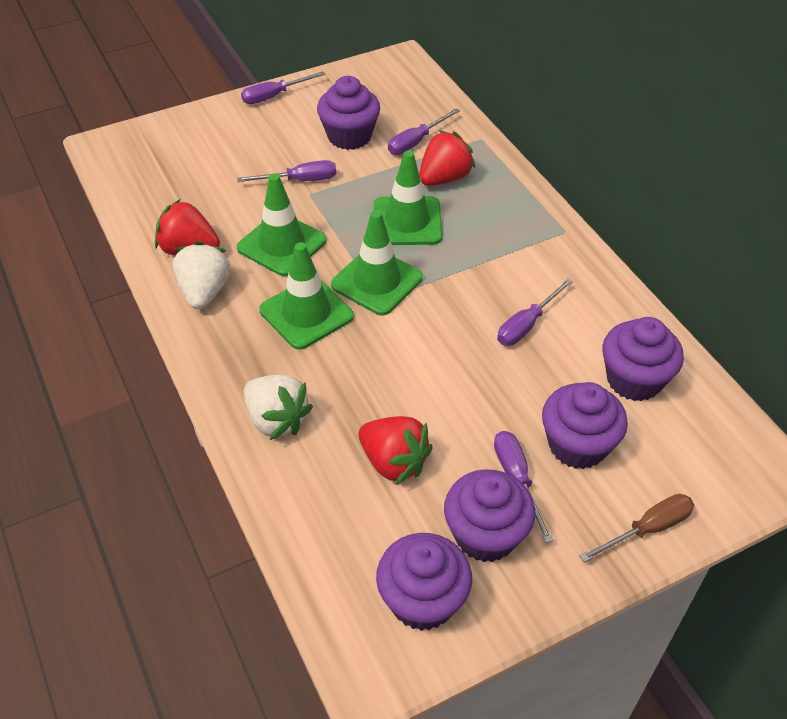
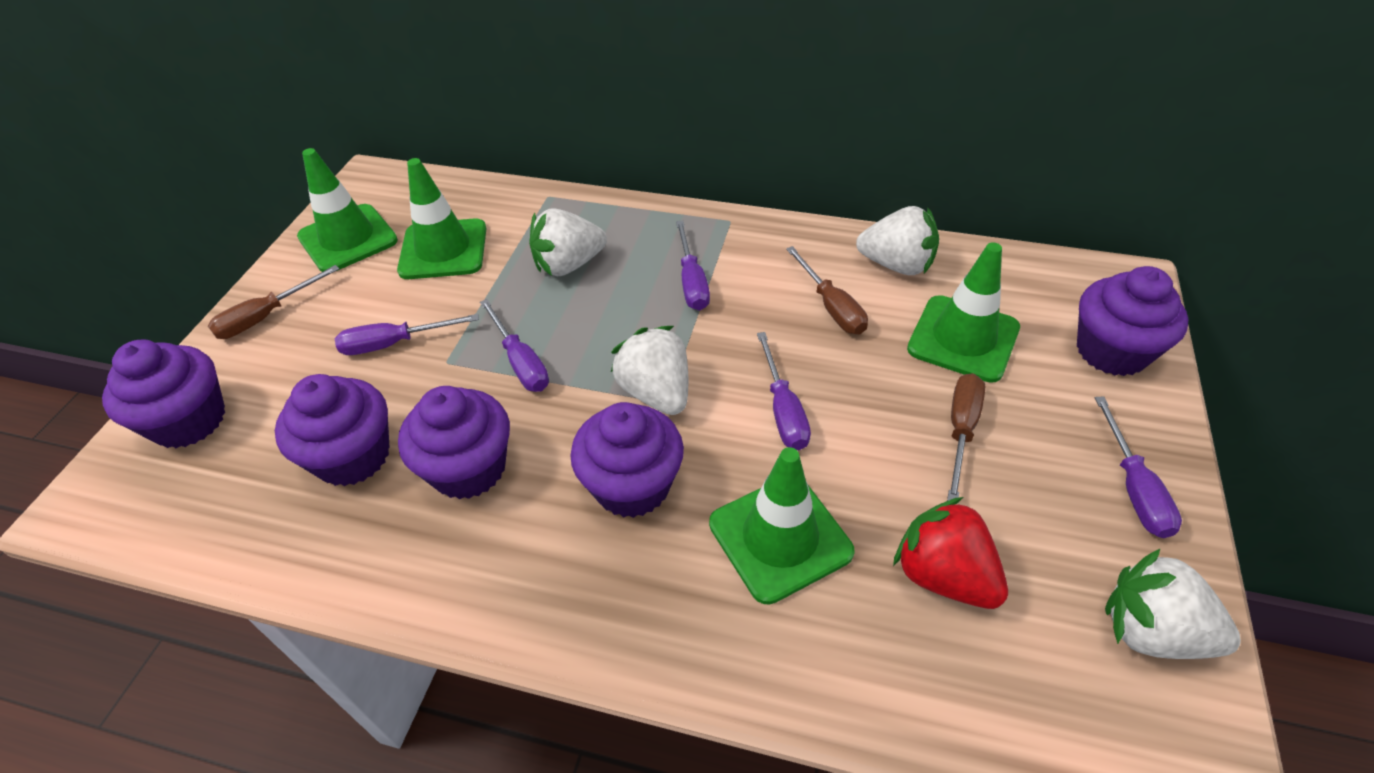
brown screwdriver: [580,494,694,562] = 1 -> [208,265,339,339] [786,246,868,335] [947,373,985,501] = 3
red strawberry: [155,199,220,255] [358,416,433,485] [419,130,475,186] = 3 -> [893,497,1008,609] = 1
white strawberry: [173,241,230,309] [244,375,313,440] = 2 -> [529,208,607,276] [611,326,688,415] [856,206,939,275] [1105,549,1241,659] = 4

